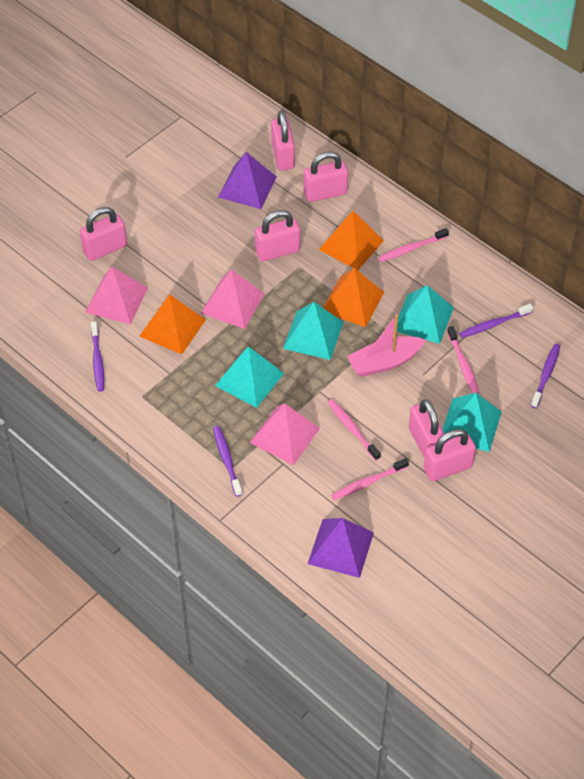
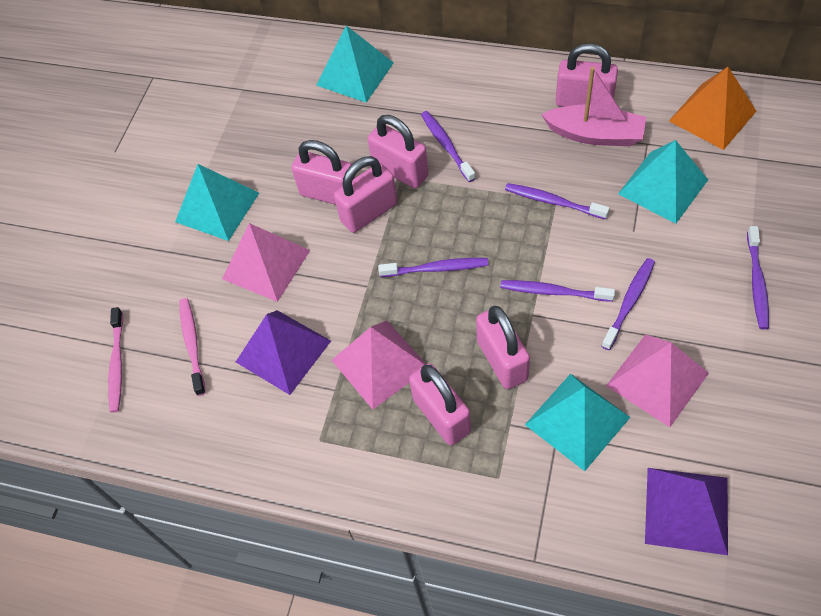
orange pyramid: [139,294,206,354] [319,211,384,270] [323,268,384,327] = 3 -> [669,67,756,150] = 1
pink toothbrush: [328,399,381,461] [331,458,409,500] [378,228,449,262] [447,326,479,394] = 4 -> [108,307,123,413] [179,298,206,396] = 2
purple toothbrush: [91,321,104,391] [213,426,242,497] [459,304,533,338] [531,344,560,408] = 4 -> [378,258,488,277] [421,111,476,182] [500,280,615,302] [505,183,609,219] [602,258,655,350] [747,226,769,329] = 6

